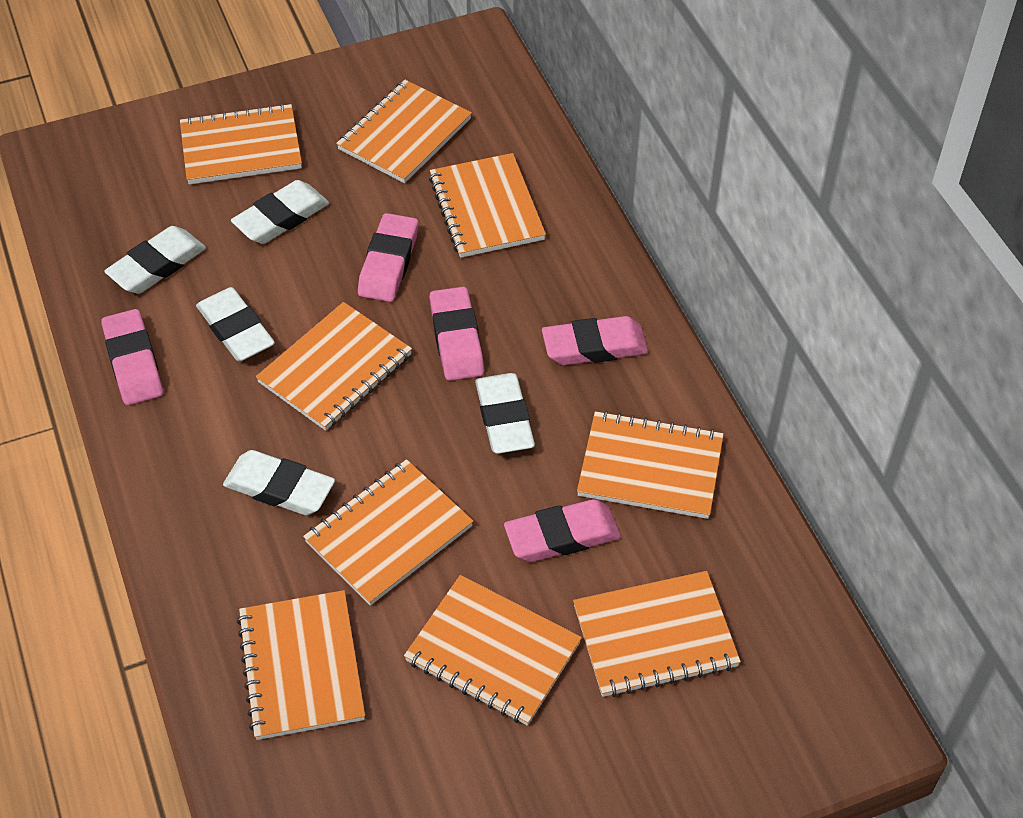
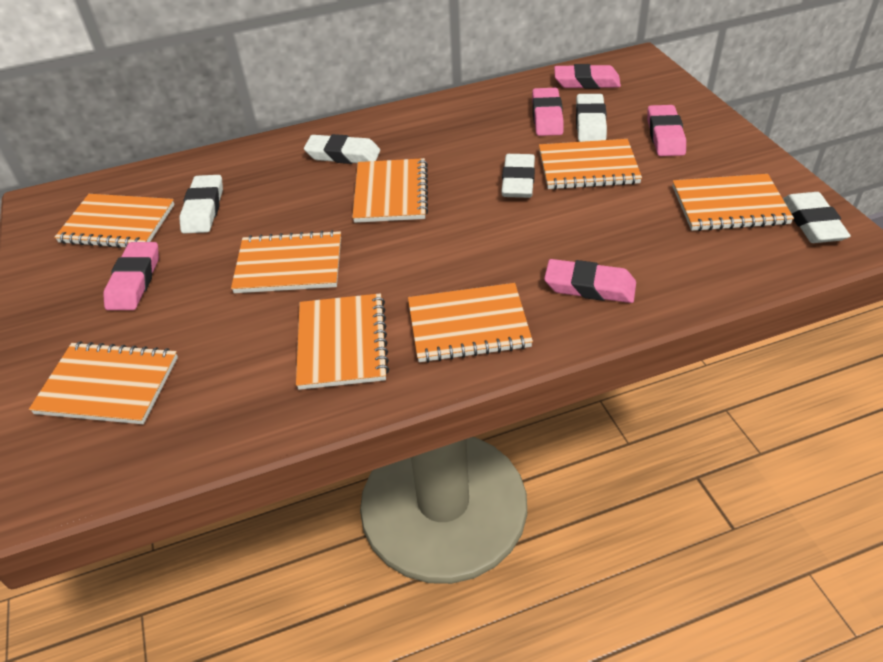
orange notebook: [180,103,302,184] [237,590,365,740] [256,302,412,431] [303,459,473,606] [336,80,472,183] [404,575,582,726] [429,153,546,258] [573,571,741,697] [577,411,724,519] = 9 -> [29,341,178,424] [54,194,175,248] [231,230,341,293] [296,293,389,390] [352,158,428,223] [408,283,533,363] [539,139,642,190] [672,174,794,231] = 8

